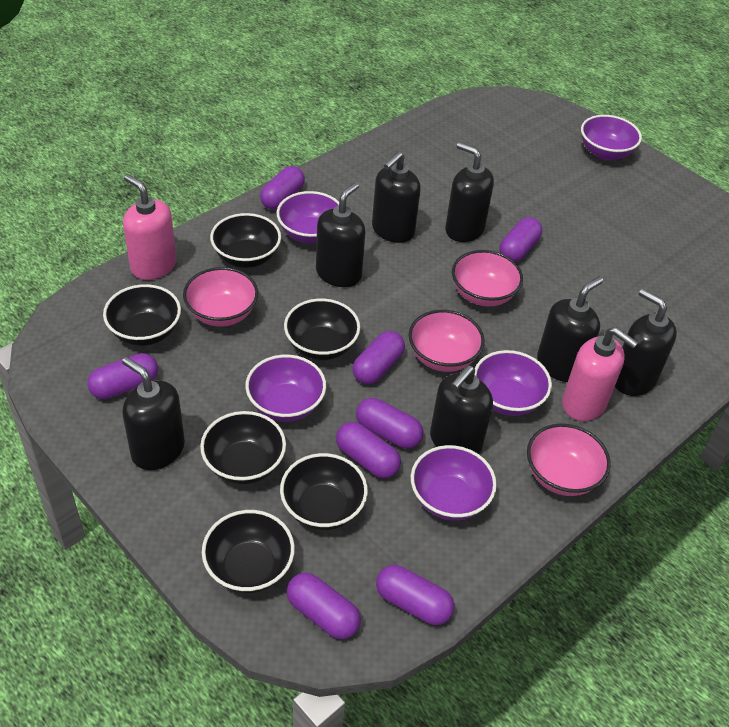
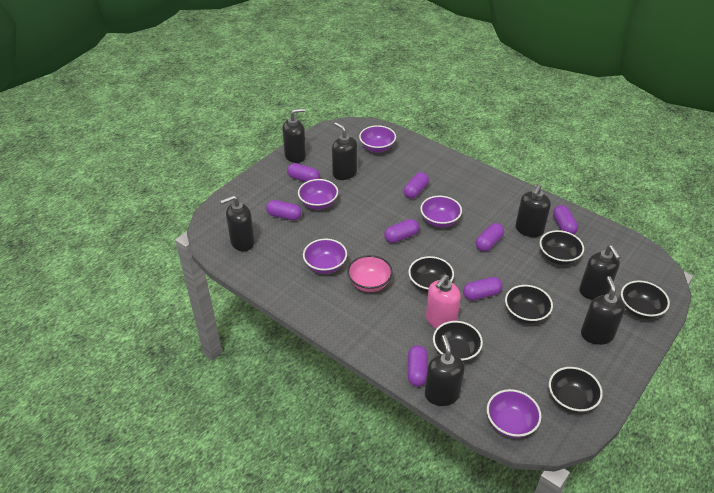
pink bowl: [183,267,258,327] [408,310,485,372] [452,250,523,307] [527,424,611,496] = 4 -> [347,255,393,292] = 1
pink soap dispenser: [123,174,176,280] [562,327,638,421] = 2 -> [426,274,461,329] = 1

